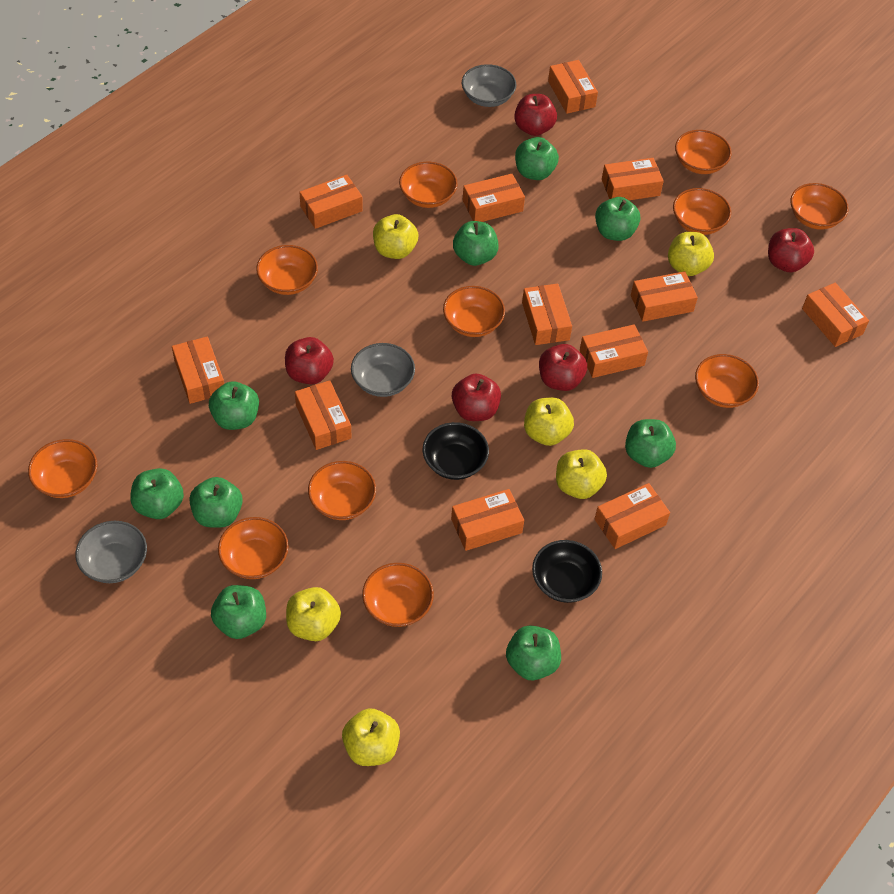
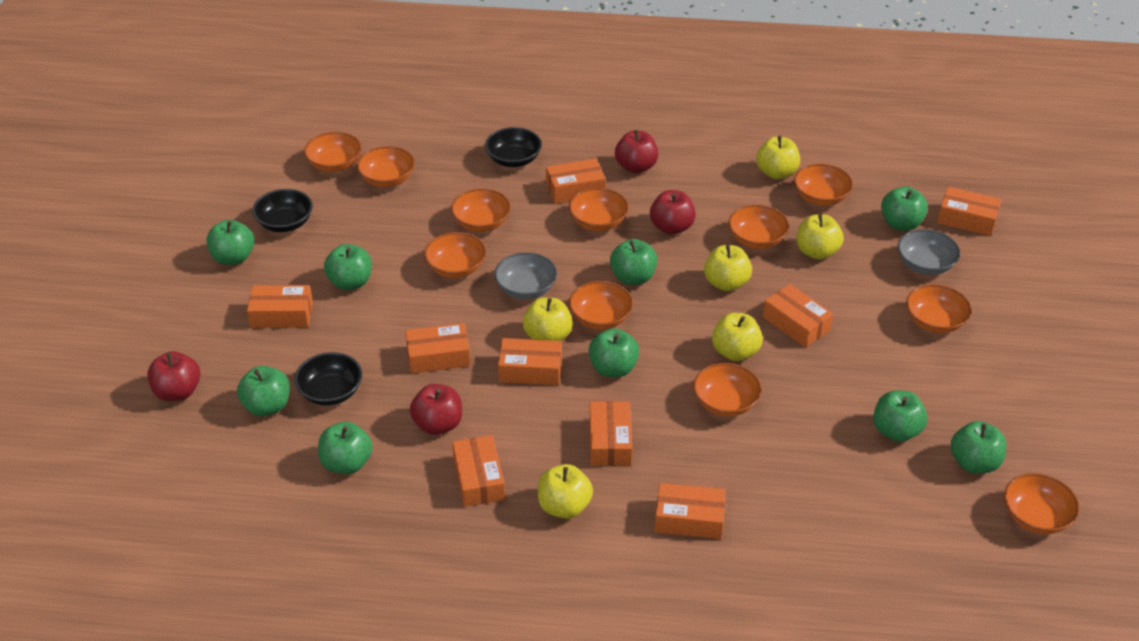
black bowl: [423,422,489,480] [532,540,602,603] = 2 -> [252,189,313,232] [294,352,362,406] [485,127,542,167] = 3
grey bowl: [75,521,147,583] [351,343,415,397] [462,64,516,107] = 3 -> [494,252,557,300] [898,229,960,275] = 2
orange box: [172,337,224,404] [295,380,352,450] [299,175,363,229] [451,489,524,551] [463,174,525,222] [522,284,572,345] [548,60,598,114] [580,324,648,378] [595,483,670,549] [602,158,664,200] [631,271,698,322] [802,283,869,347] = 12 -> [247,285,313,328] [405,323,470,374] [452,435,505,507] [498,338,562,385] [546,159,606,203] [590,401,632,466] [655,483,726,539] [763,284,833,347] [937,187,1001,236] = 9
red apple: [285,337,334,384] [452,374,501,421] [514,94,557,136] [539,344,587,391] [768,228,814,272] = 5 -> [147,351,201,401] [410,384,462,435] [615,130,658,173] [650,190,696,235] = 4

